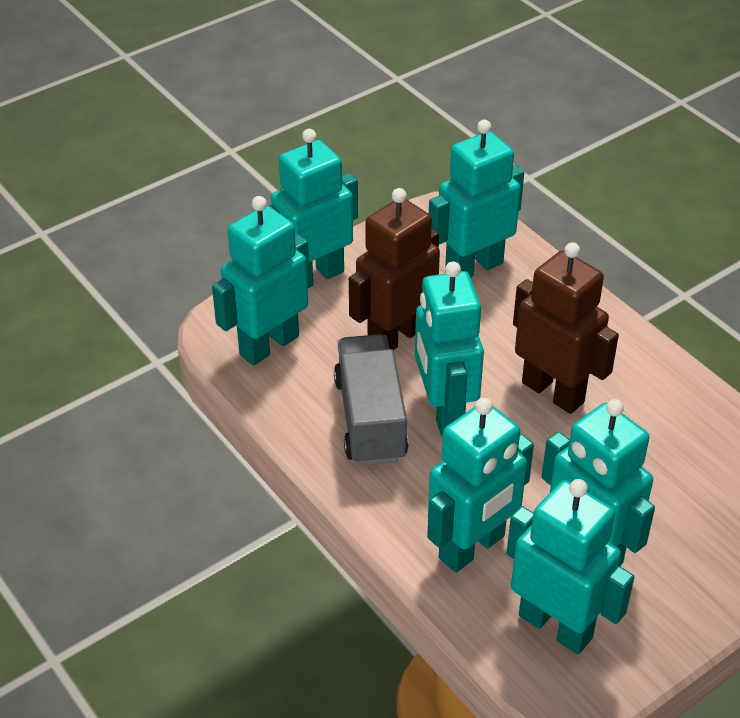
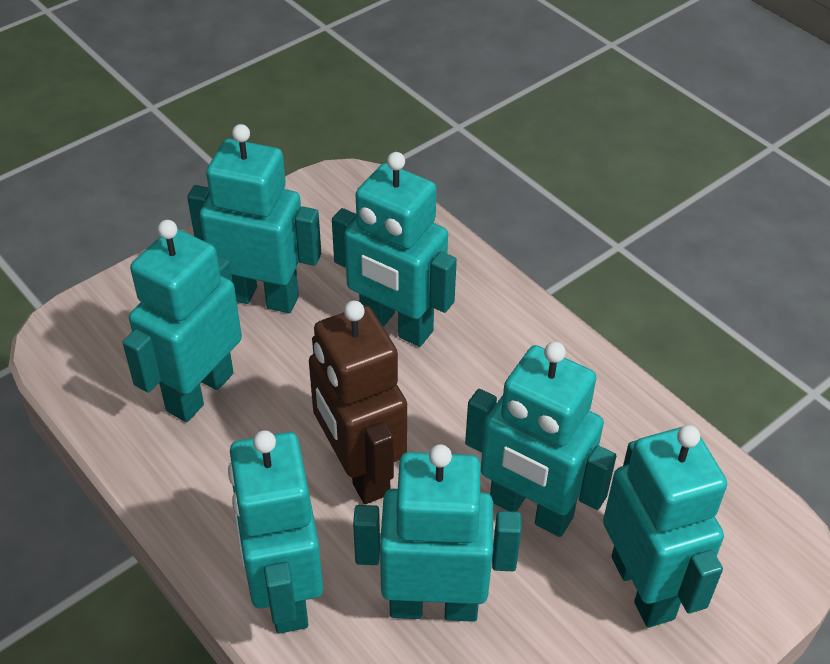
brown robot: [349,188,440,350] [513,242,619,414] = 2 -> [309,301,407,504] = 1
grey truck: [334,334,408,466] = 1 -> none = 0

